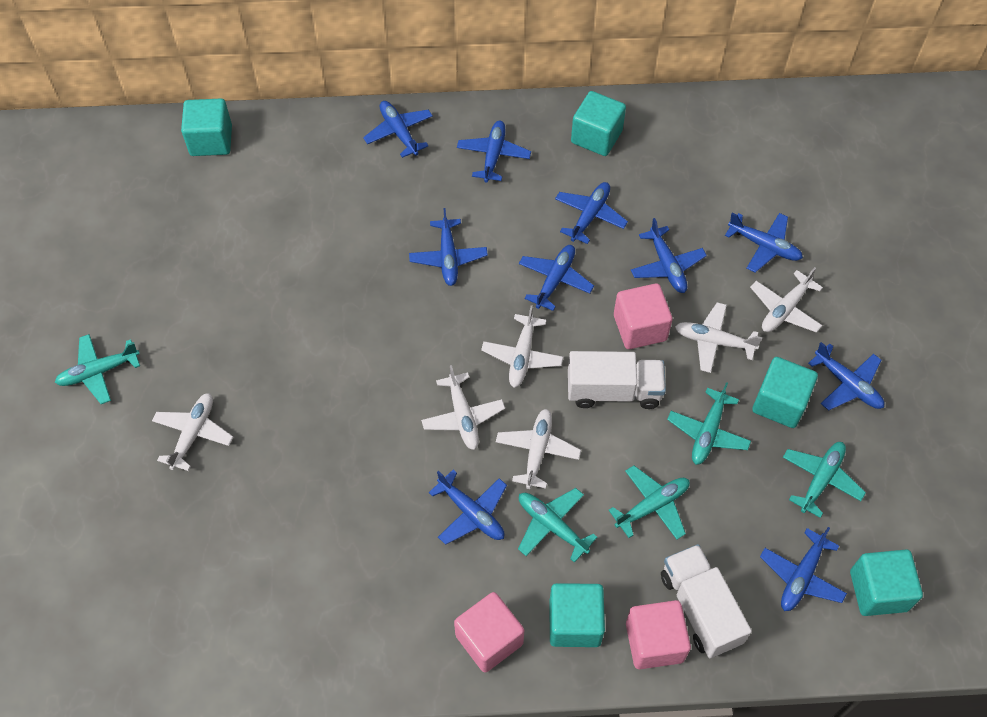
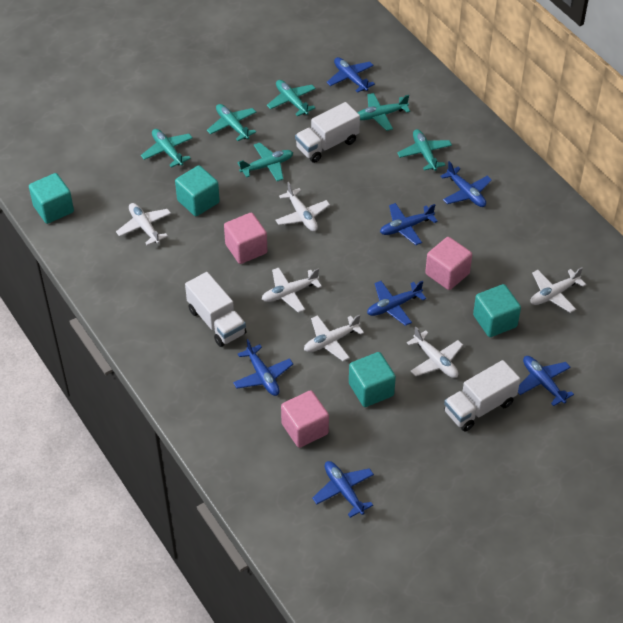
blue plane: [363,101,433,158] [409,208,488,286] [429,470,507,545] [457,121,531,183] [519,245,594,311] [555,182,628,244] [631,218,707,293] [725,213,803,272] [760,527,847,611] [808,342,884,411] = 10 -> [233,339,293,396] [312,461,374,518] [326,57,375,93] [367,281,426,326] [380,203,438,245] [440,161,492,207] [518,356,574,406] = 7
turquoise cube: [181,99,232,156] [549,583,605,647] [571,91,626,156] [752,357,818,428] [850,550,923,616] = 5 -> [29,173,74,224] [175,165,220,216] [349,352,396,407] [473,284,521,337] = 4
turquoise plane: [55,334,140,404] [518,488,598,563] [609,465,690,539] [667,382,751,465] [783,442,866,518] = 5 -> [141,129,193,168] [207,104,256,141] [237,143,293,181] [267,80,316,117] [358,93,410,131] [397,129,452,171] = 6
white truck: [568,351,666,409] [661,544,752,658] = 2 -> [185,272,246,347] [295,102,360,163] [444,360,520,432] = 3

